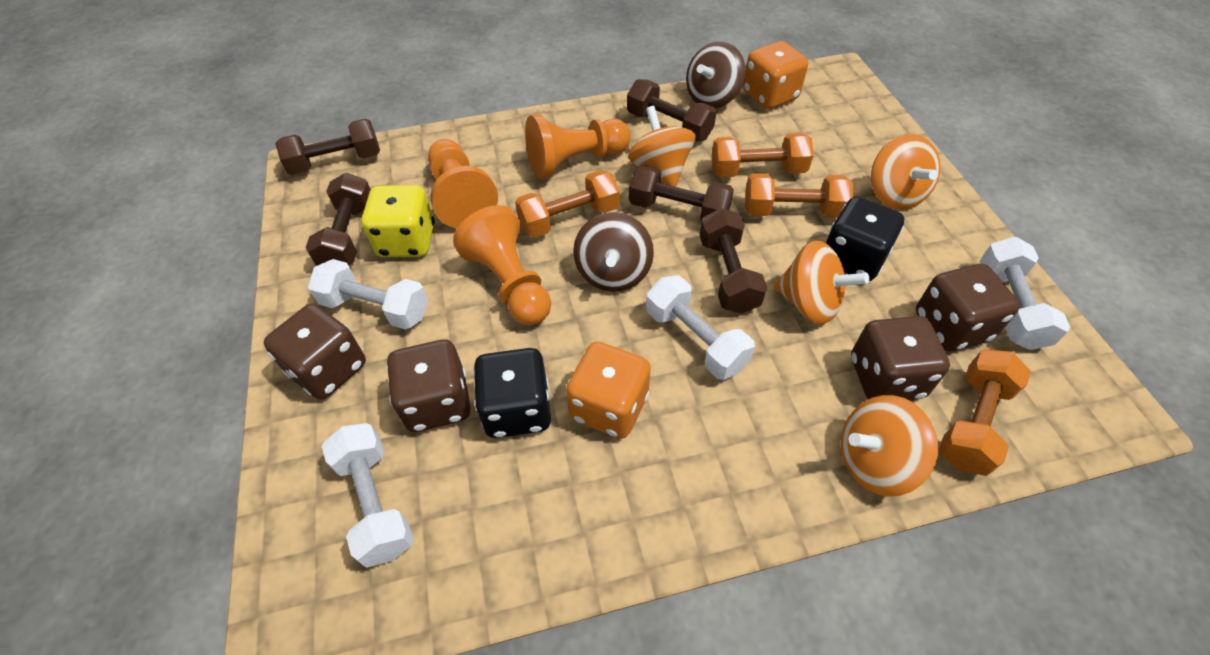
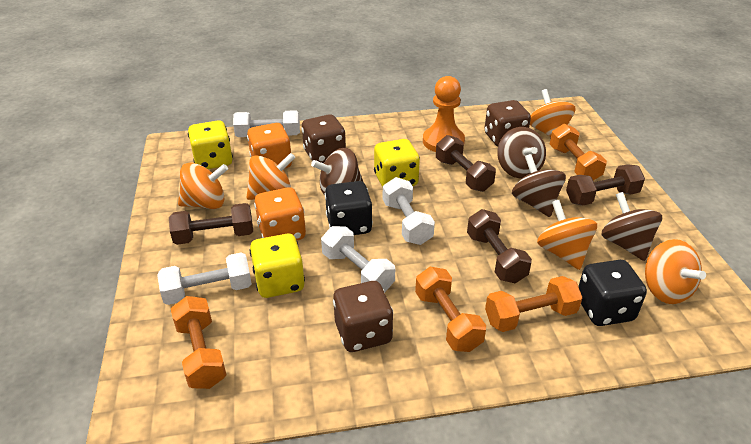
brown dice: [264,304,366,399] [387,339,470,432] [851,316,950,400] [916,264,1020,351] = 4 -> [302,114,346,163] [333,281,393,352] [484,100,531,146] = 3
brown dumbbell: [275,119,380,175] [305,173,370,266] [627,79,717,142] [629,164,734,221] [700,208,767,314] = 5 -> [169,203,253,245] [436,135,496,192] [467,209,532,284] [566,164,645,206] = 4
brown spinning top: [573,212,654,292] [686,42,746,108] = 2 -> [311,148,363,195] [497,127,546,178] [512,154,566,217] [601,192,662,261] = 4
orange pawn: [428,139,498,228] [453,205,551,325] [525,114,631,179] = 3 -> [423,76,465,152] = 1
orange spinning top: [628,106,696,187] [774,240,869,324] [841,395,938,497] [871,134,941,210] = 4 -> [178,163,228,209] [246,153,295,200] [530,89,576,137] [537,200,597,270] [645,239,706,304] = 5
yellow dice: [362,185,435,257] = 1 -> [188,120,233,169] [250,234,305,298] [374,139,420,187] = 3

